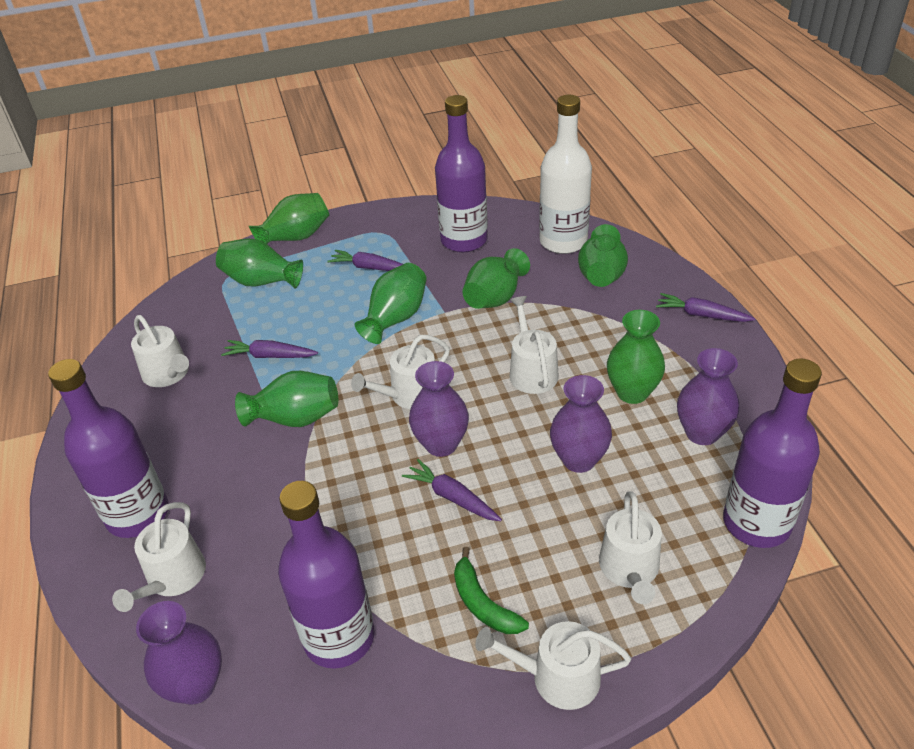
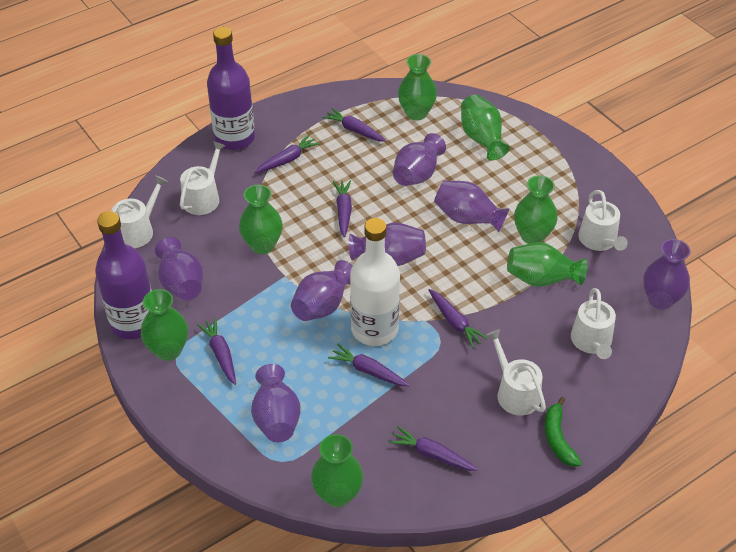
purple bottle: [48,359,169,538] [278,481,375,669] [435,95,488,252] [723,358,822,548] = 4 -> [95,211,152,339] [207,27,255,150] = 2
purple carrot: [221,340,318,358] [327,250,403,271] [402,459,502,521] [656,293,755,322] = 4 -> [197,317,236,385] [255,135,320,173] [322,108,387,142] [328,344,410,386] [333,180,352,237] [389,426,478,471] [429,289,489,348] = 7
purple vase: [136,601,222,705] [409,361,469,457] [550,375,612,473] [677,348,739,445] = 4 -> [155,237,203,300] [251,364,300,442] [291,260,353,321] [349,222,426,266] [393,133,446,186] [434,180,510,232] [643,239,691,310] = 7
white watering can: [112,502,206,612] [131,315,189,387] [351,335,450,409] [475,621,631,710] [510,296,559,394] [599,491,662,604] = 6 -> [111,175,168,248] [180,141,226,215] [486,329,546,416] [571,288,616,359] [578,190,628,251] = 5

